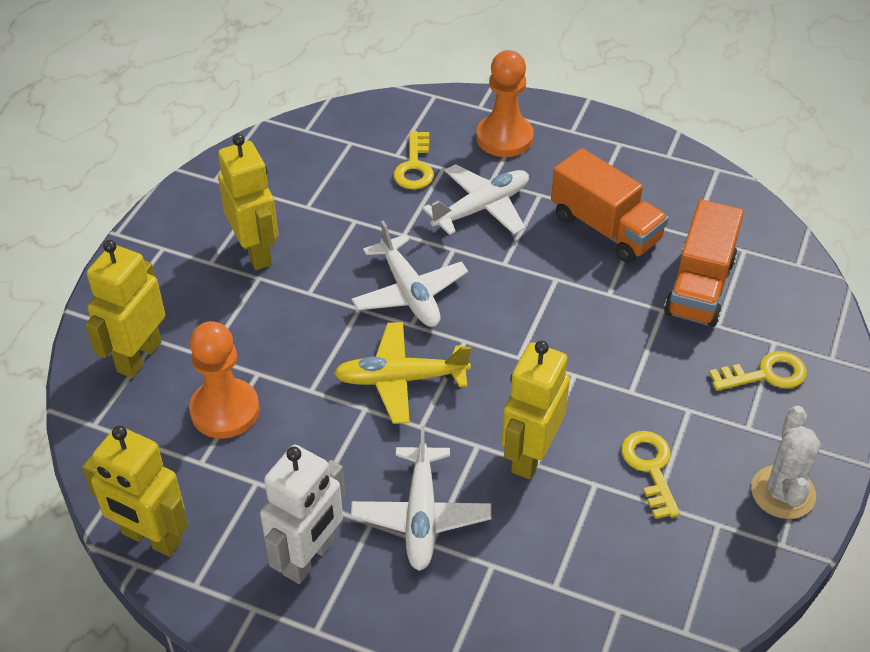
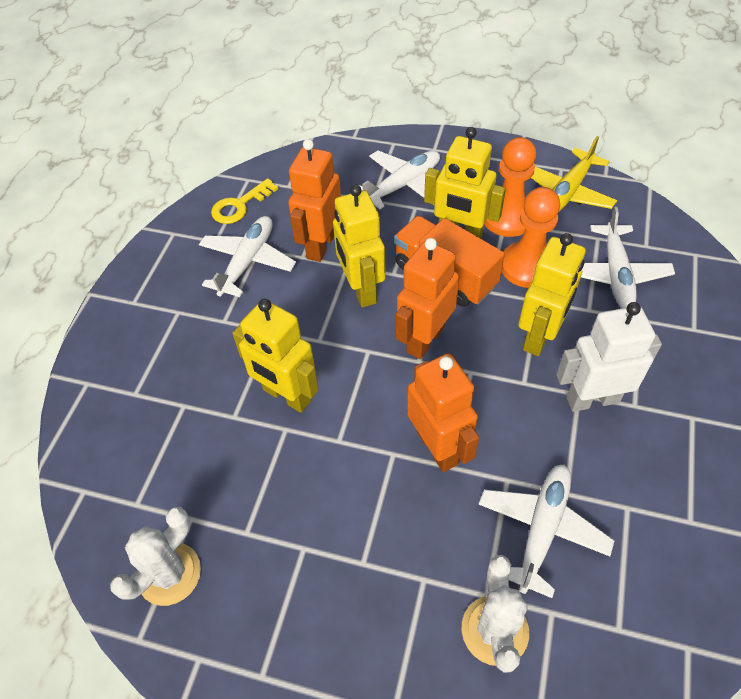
orange robot: none = 0 -> [288,139,341,262] [396,238,459,359] [407,353,479,472] = 3
orange truck: [551,148,669,263] [664,199,744,327] = 2 -> [394,216,505,307] = 1
white cactus: [751,406,821,519] = 1 -> [110,507,201,606] [461,555,529,672] = 2
white plane: [351,426,491,571] [352,220,468,327] [422,164,529,235] = 3 -> [199,216,296,297] [359,151,440,210] [479,465,615,598] [581,207,675,308] = 4
yellow key: [394,131,434,190] [621,431,680,519] [709,351,807,391] = 3 -> [211,178,278,224] = 1

